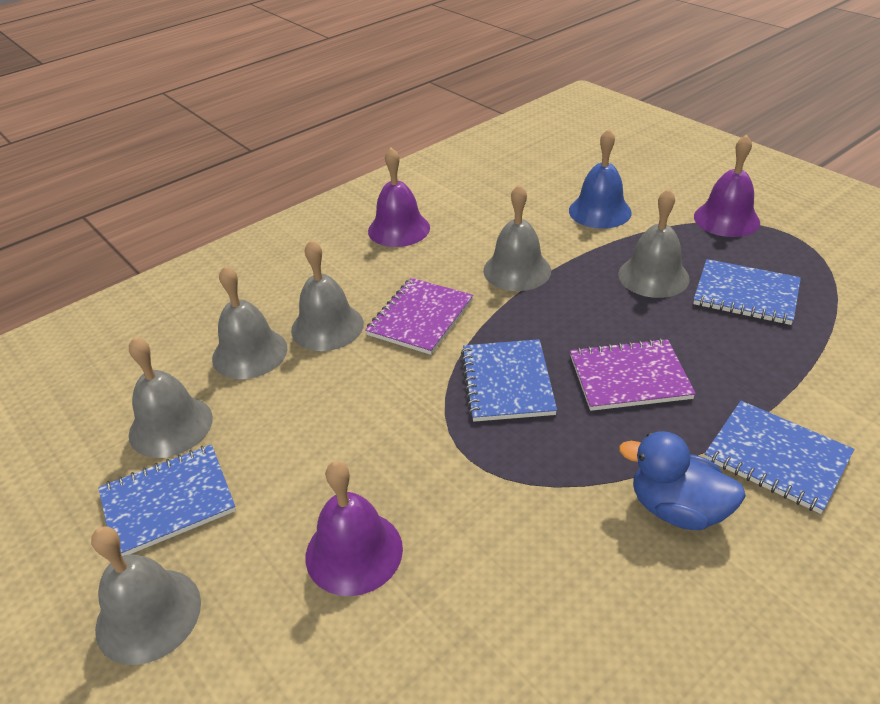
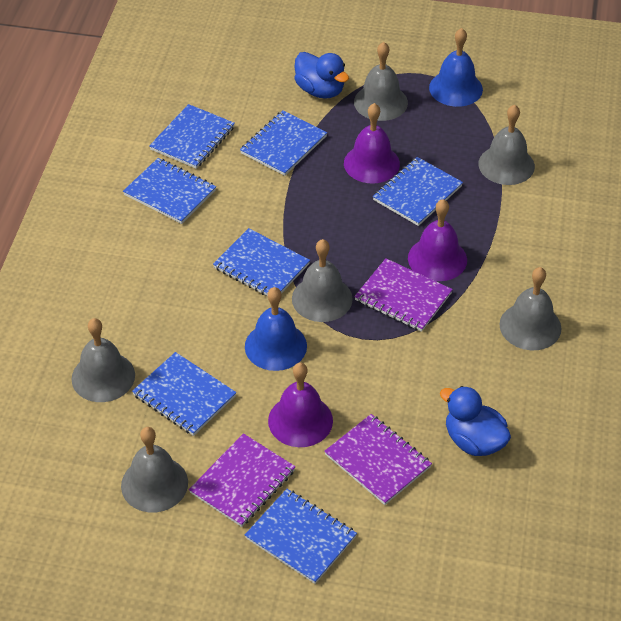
blue bell: [569,129,632,229] = 1 -> [245,287,307,371] [429,28,483,107] = 2
blue duck: [619,431,746,530] = 1 -> [294,52,349,99] [440,386,511,456] = 2
blue notebook: [98,444,236,556] [461,339,557,422] [693,259,801,325] [705,401,855,514] = 4 -> [123,158,216,224] [132,352,236,436] [149,104,235,169] [213,228,310,296] [240,110,327,176] [245,489,357,584] [373,157,463,226] = 7
purple notebook: [365,278,473,355] [570,338,696,411] = 2 -> [189,433,296,527] [324,414,432,505] [354,258,453,332] = 3

